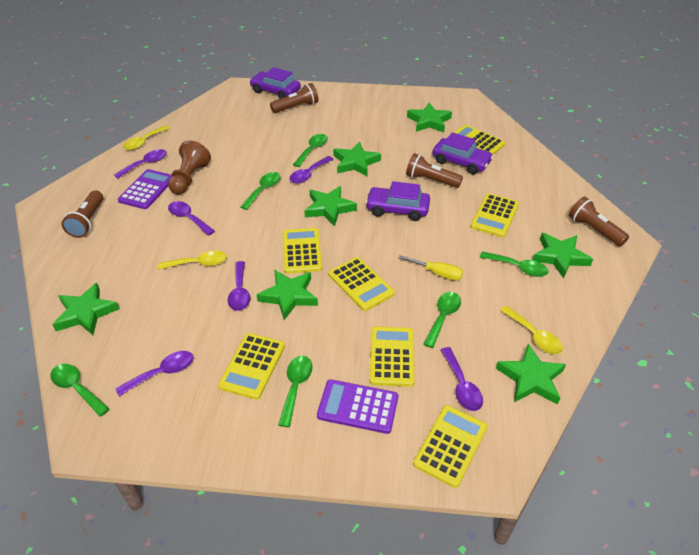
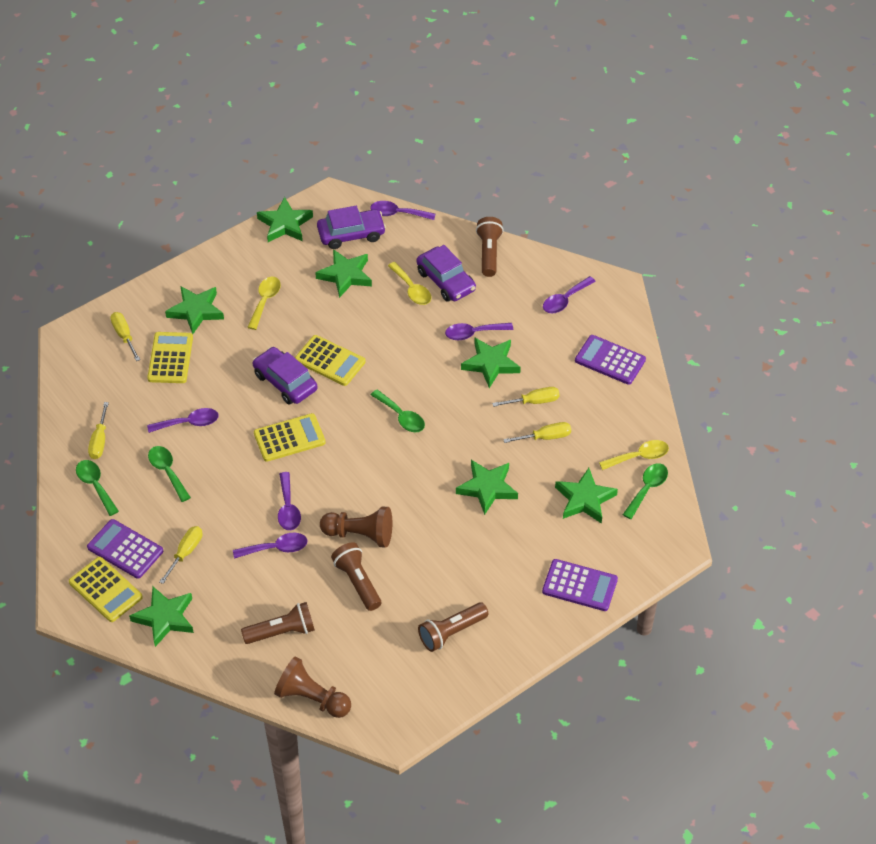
brown pawn: [168,140,211,194] = 1 -> [274,656,351,718] [320,507,392,548] = 2
green spoon: [50,364,110,417] [240,172,281,210] [278,356,313,427] [293,134,328,167] [424,292,461,348] [480,251,549,277] = 6 -> [76,460,119,516] [148,446,191,502] [371,390,425,432] [623,463,668,519] = 4
purple calculator: [118,169,172,209] [317,379,398,434] = 2 -> [87,519,163,579] [542,559,618,611] [575,335,646,385] = 3
yellow calculator: [218,333,285,400] [283,228,322,274] [328,257,395,311] [370,326,414,387] [413,405,487,488] [454,125,505,155] [471,193,519,237] = 7 -> [69,557,143,622] [147,332,193,383] [254,413,326,462] [295,335,365,386] = 4
yellow screwdriver: [399,255,463,280] = 1 -> [88,402,109,459] [110,312,140,361] [159,526,202,584] [492,387,560,407] [503,422,571,443] = 5

